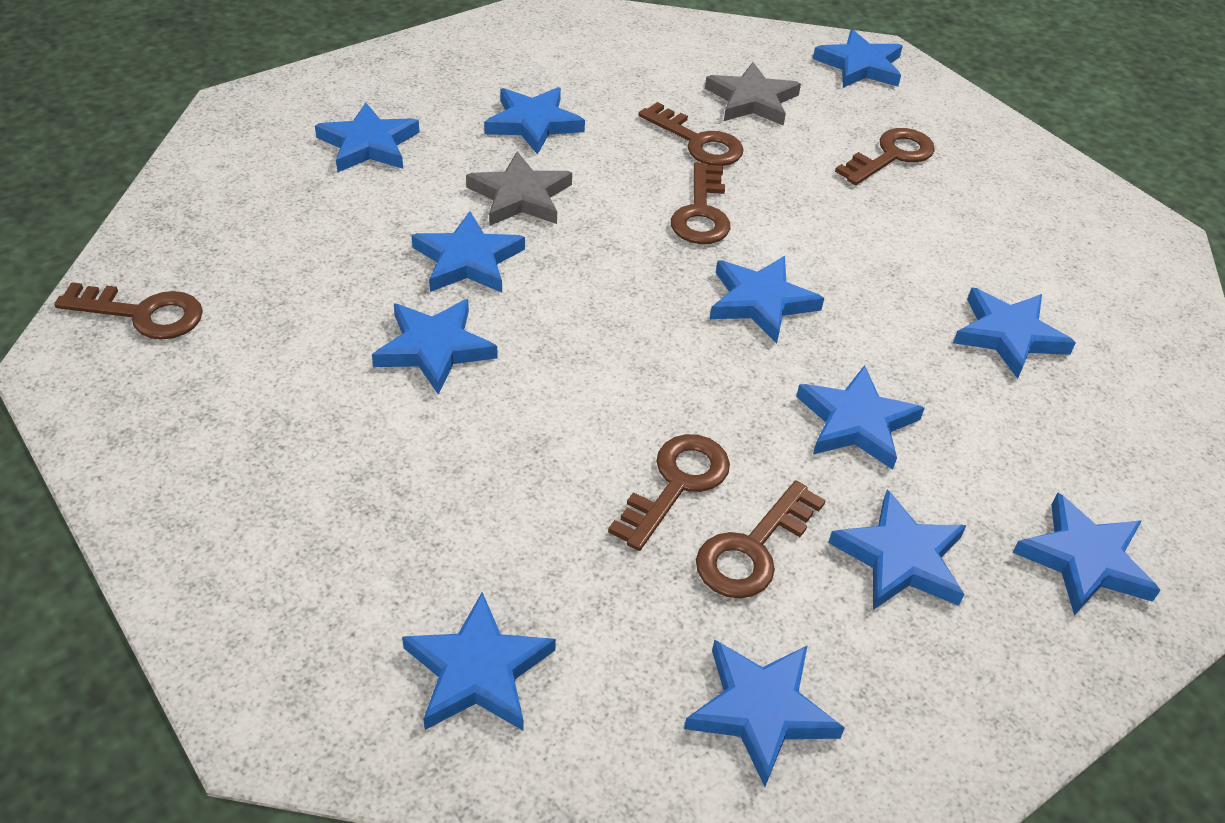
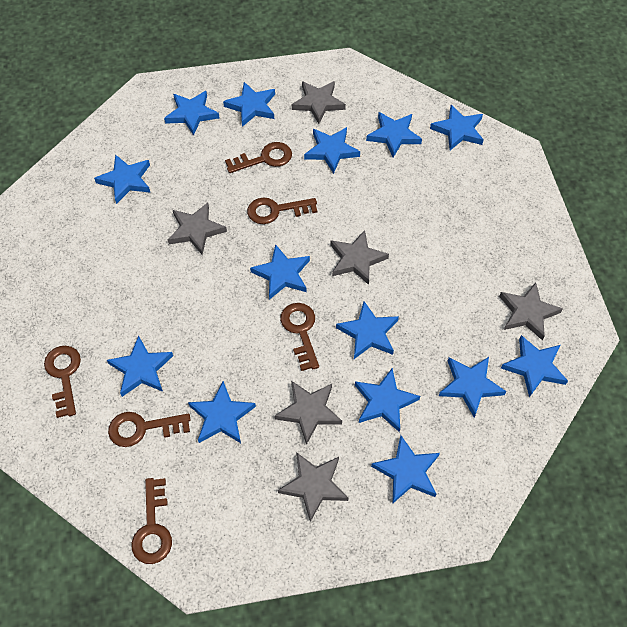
blue star: [315,102,420,173] [372,299,498,395] [402,592,556,731] [411,211,525,293] [484,87,585,154] [684,640,844,787] [710,256,824,344] [796,365,925,470] [813,29,903,88] [828,489,966,610] [953,288,1076,379] [1012,493,1161,616] = 12 -> [94,154,150,204] [107,335,173,397] [164,91,219,136] [188,381,256,443] [223,82,275,127] [250,244,310,300] [304,127,360,174] [336,301,399,359] [355,368,420,432] [366,112,422,157] [371,435,440,504] [430,105,484,150] [439,357,506,417] [501,335,568,397] = 14
grey star: [466,151,572,226] [705,62,801,126] = 2 -> [168,203,227,255] [275,381,342,445] [278,452,348,522] [292,81,346,124] [330,230,389,285] [499,282,563,341] = 6

